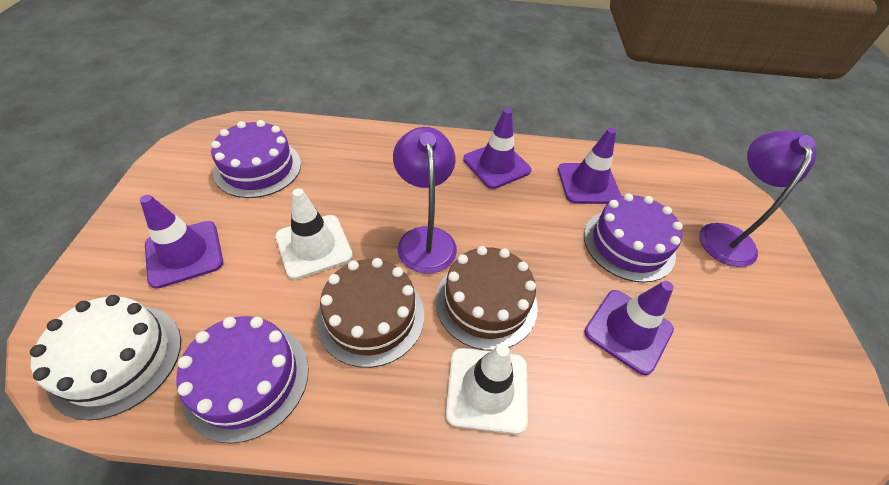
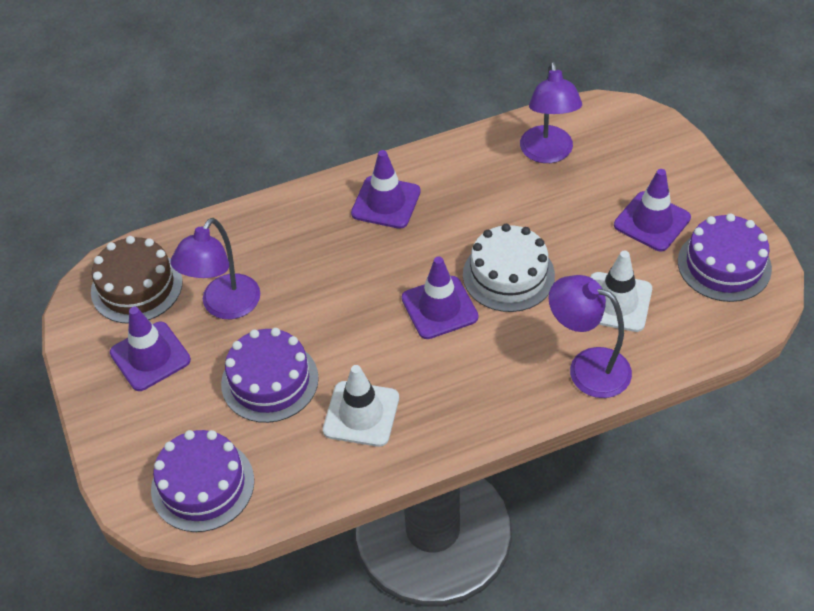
brown cake: [316,258,424,368] [436,246,538,351] = 2 -> [91,236,183,324] = 1
purple lamp: [393,127,457,274] [699,130,816,267] = 2 -> [171,218,260,319] [520,61,582,163] [549,275,632,398] = 3

